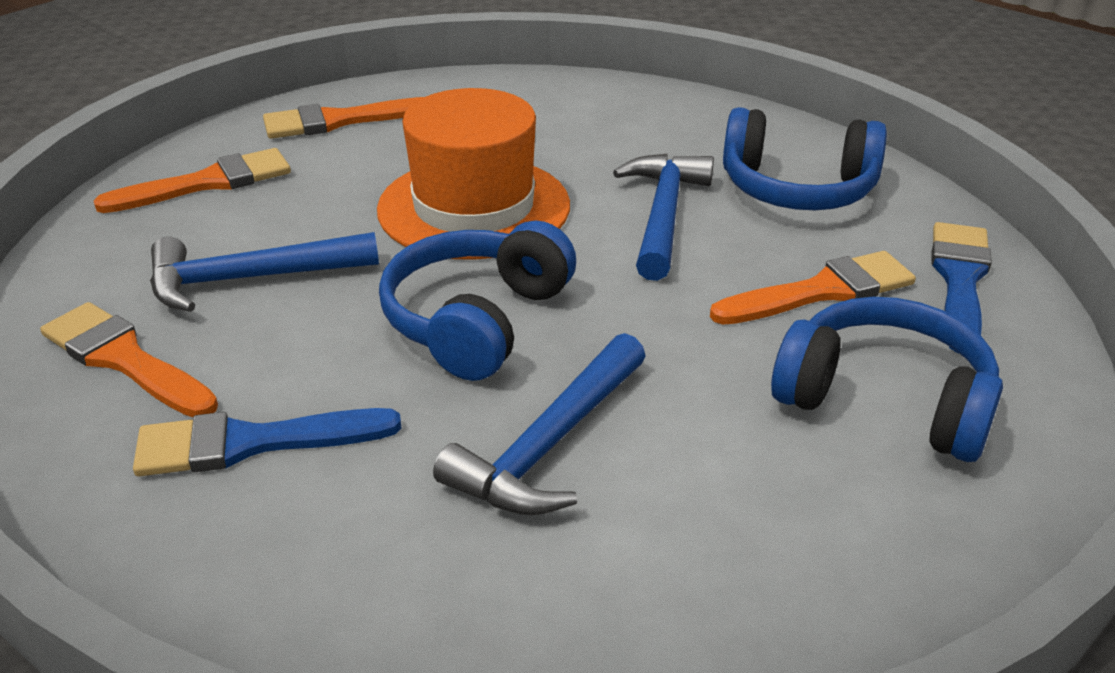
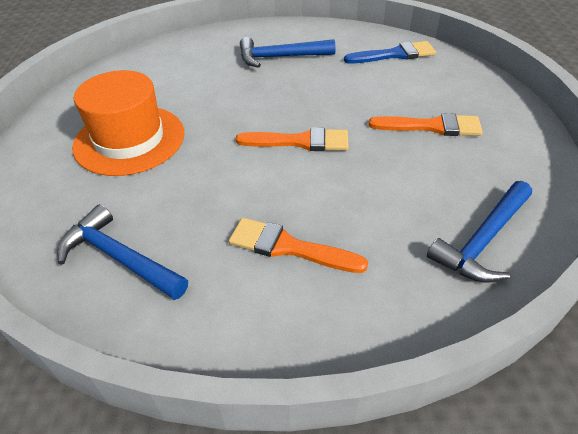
blue brush: [133,408,402,476] [931,222,992,353] = 2 -> [344,41,436,64] = 1
blue headphones: [379,220,576,381] [723,107,887,210] [771,297,1003,462] = 3 -> none = 0
orange brush: [40,302,218,417] [94,148,291,213] [263,97,424,139] [710,251,916,325] = 4 -> [229,218,368,273] [236,127,349,151] [368,113,483,136] = 3

